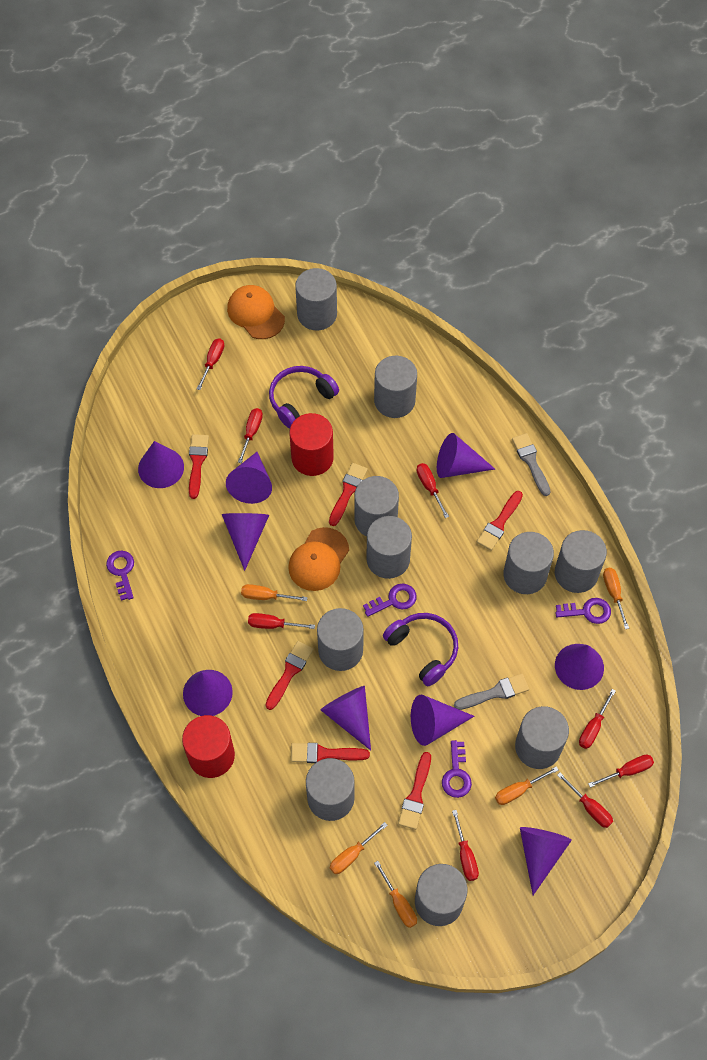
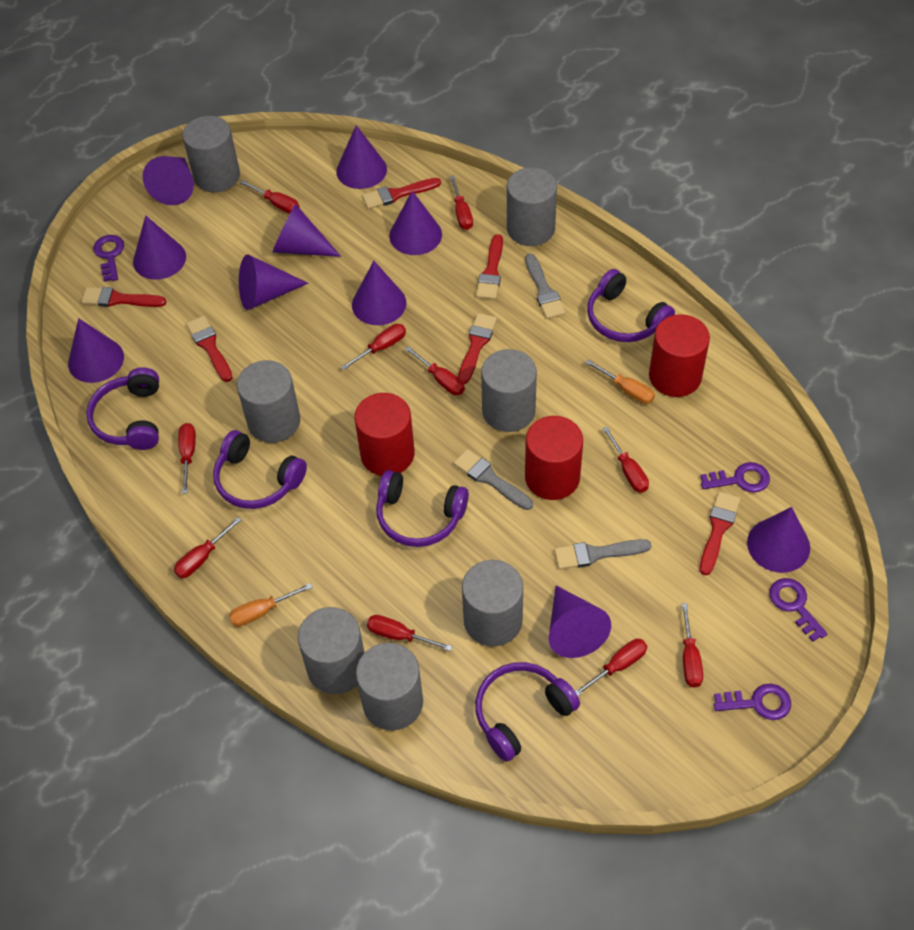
grey brush: [454,674,529,710] [512,433,551,496] = 2 -> [453,449,533,510] [525,254,566,319] [554,539,652,569] = 3
grey cylinder: [295,268,337,331] [306,758,355,821] [317,608,364,671] [354,476,399,537] [366,516,412,579] [374,356,417,418] [415,864,468,926] [503,532,554,594] [515,706,569,769] [555,530,607,593] = 10 -> [182,116,240,192] [237,360,300,443] [298,607,365,694] [356,643,423,731] [462,560,523,647] [481,349,537,432] [507,167,557,246] = 7
orange cap: [227,285,285,339] [288,527,349,591] = 2 -> none = 0
orange screwdriver: [241,584,308,601] [330,822,388,874] [374,861,417,928] [495,766,558,805] [603,568,629,629] = 5 -> [229,583,313,627] [585,360,655,404] = 2
purple cone: [138,441,184,488] [183,670,233,716] [222,513,269,571] [226,452,272,504] [321,686,371,750] [411,695,474,746] [437,433,495,478] [520,827,572,895] [555,644,604,690] = 9 -> [68,318,124,383] [133,215,186,280] [143,156,194,205] [239,254,309,310] [273,204,341,257] [336,125,387,189] [352,261,407,325] [389,191,442,255] [549,586,611,658] [747,507,810,573] = 10
purple headphones: [269,366,339,429] [383,613,458,686] = 2 -> [86,367,159,450] [213,430,307,509] [376,470,469,547] [475,662,580,762] [587,269,675,342] = 5
red cylinder: [182,715,235,778] [289,413,334,476] = 2 -> [354,393,415,476] [525,416,583,500] [649,314,710,397] = 3
red screwdriver: [197,338,224,390] [238,408,263,463] [248,613,315,629] [417,463,449,518] [452,810,479,881] [557,772,613,828] [579,689,616,749] [588,755,654,788] = 8 -> [174,517,242,578] [178,423,196,494] [240,180,300,214] [341,324,406,370] [367,615,452,651] [405,346,465,395] [450,175,473,230] [575,639,647,696] [603,427,649,493] [682,603,703,688] = 10

